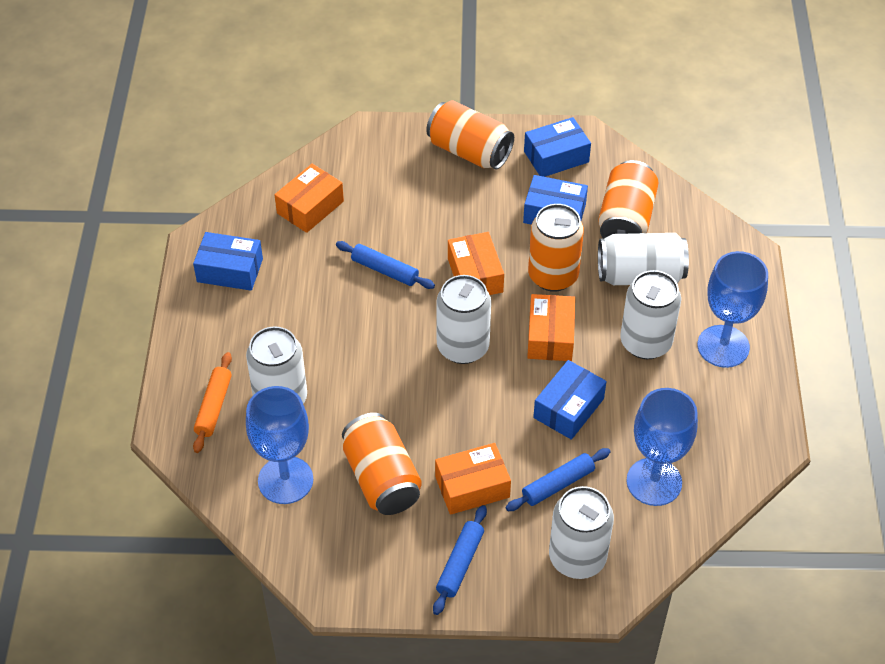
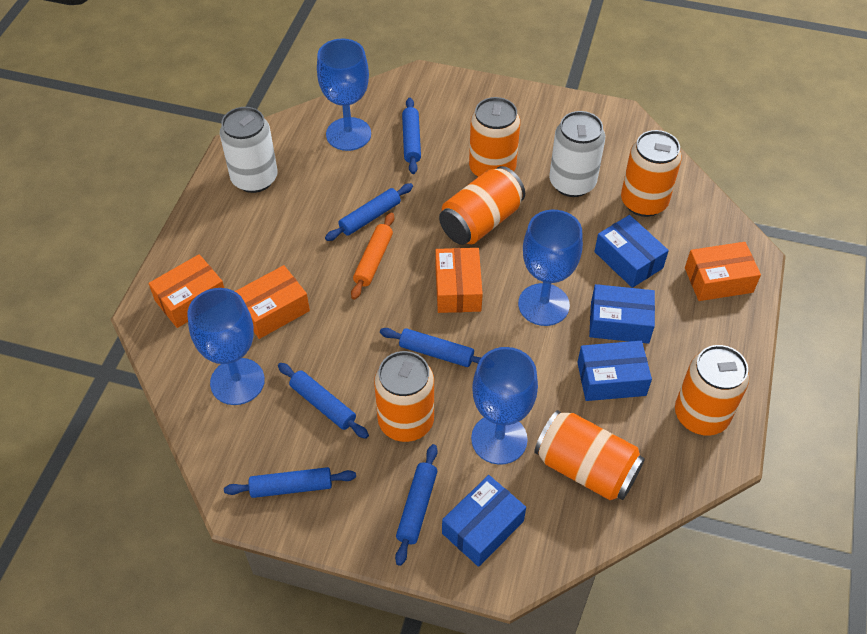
blue goblet: [246,386,313,504] [626,388,698,506] [697,251,768,368] = 3 -> [187,288,265,405] [317,38,371,151] [471,347,538,465] [518,210,583,326] = 4
blue rolling pin: [336,241,435,289] [433,505,487,615] [506,448,611,511] = 3 -> [224,467,356,498] [278,363,369,439] [325,183,413,241] [380,328,482,367] [395,444,438,566] [402,98,421,174] = 6
orange can: [342,413,422,515] [426,101,514,170] [528,204,584,292] [598,160,658,239] = 4 -> [374,351,434,442] [439,166,525,245] [469,97,520,177] [534,410,645,500] [621,130,682,217] [675,345,749,435] = 6
white can: [246,326,307,404] [436,275,491,364] [549,486,614,579] [598,233,689,285] [620,270,681,359] = 5 -> [220,107,278,193] [549,111,605,197] = 2

